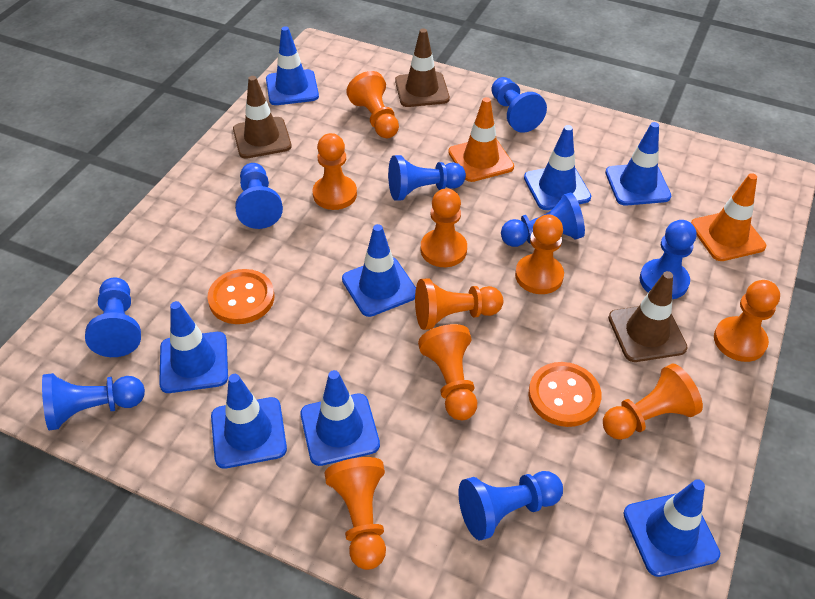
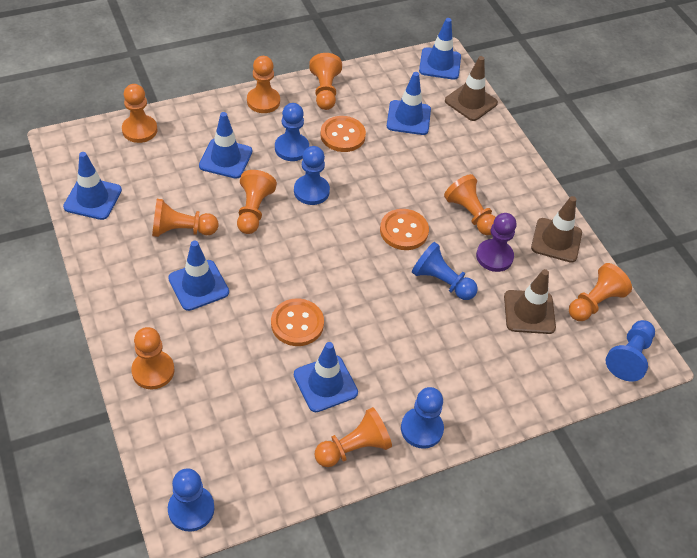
blue pawn: [42,373,145,430] [85,277,141,357] [235,163,283,229] [388,155,466,201] [459,471,563,540] [491,77,547,133] [501,193,585,247] [640,220,696,299] = 8 -> [168,468,214,532] [275,103,309,161] [294,146,330,205] [401,387,444,449] [412,242,478,300] [606,320,655,381] = 6
blue traffic cone: [159,301,228,393] [211,374,287,469] [266,26,319,105] [300,370,380,466] [342,224,416,317] [524,125,591,210] [605,122,671,206] [623,479,720,577] = 8 -> [63,152,122,220] [168,241,229,311] [199,112,252,179] [294,342,358,412] [387,72,431,135] [419,18,461,80] = 6
orange button: [208,269,274,324] [528,362,602,427] = 2 -> [271,298,324,346] [320,116,366,152] [380,209,429,250] = 3
orange traffic cone: [448,97,514,182] [691,173,766,261] = 2 -> none = 0
purple pawn: none = 0 -> [476,213,517,272] = 1

